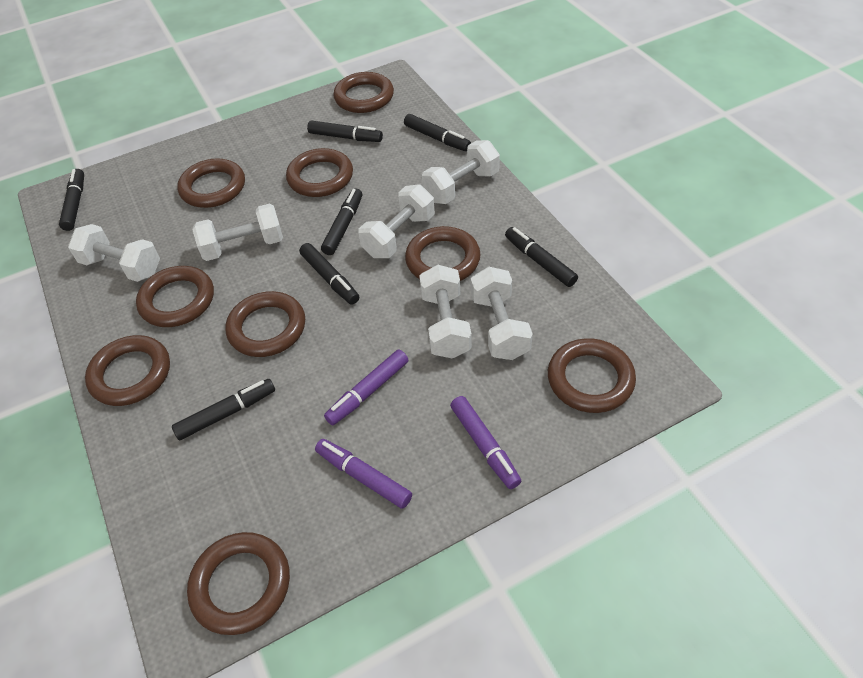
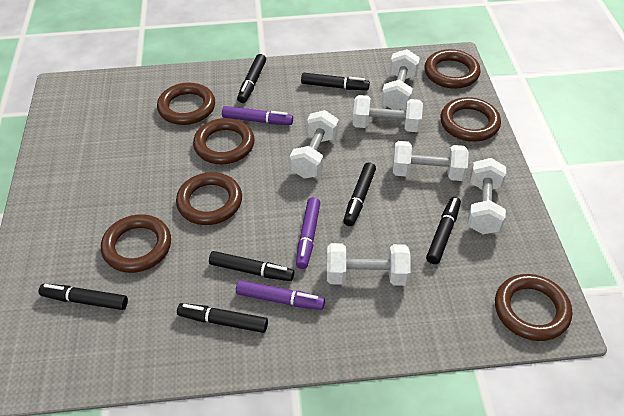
brown ring: [85,335,170,406] [136,266,214,327] [177,158,245,208] [187,532,290,635] [226,291,305,357] [286,148,353,197] [333,72,394,113] [405,226,481,281] [548,338,636,413] = 9 -> [101,214,171,273] [157,83,215,125] [176,172,242,225] [193,118,255,164] [424,49,481,89] [440,97,501,142] [495,274,572,341] = 7

